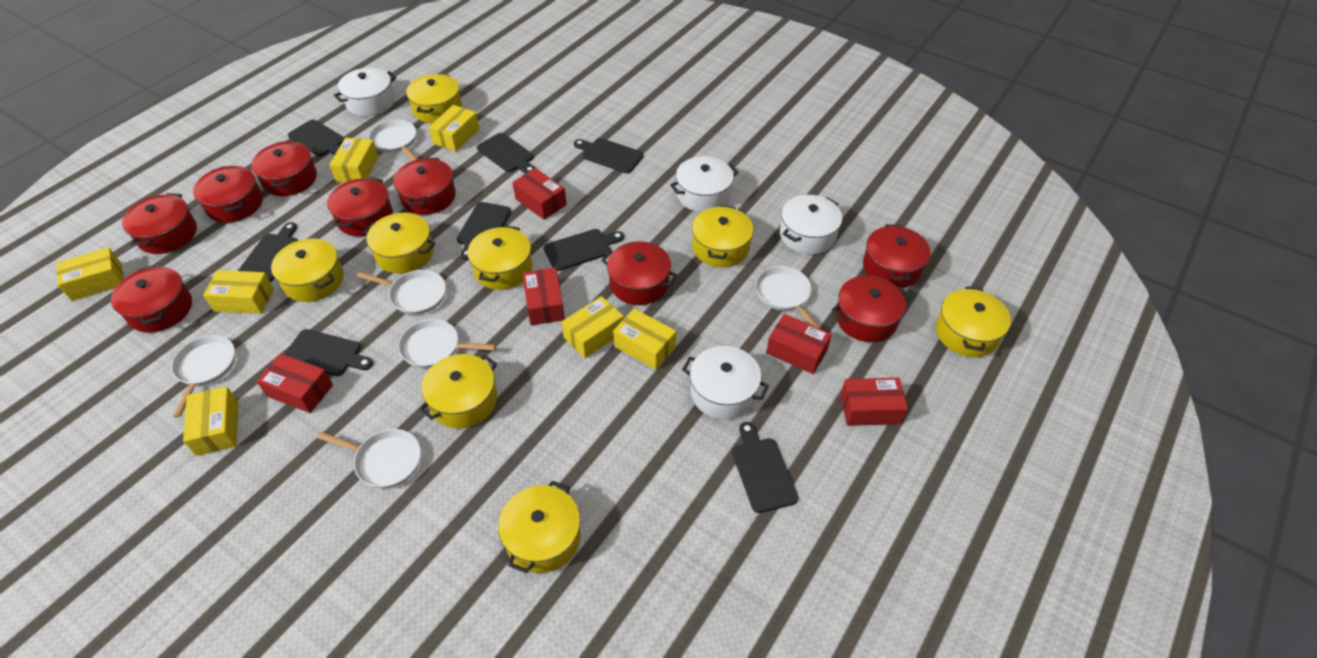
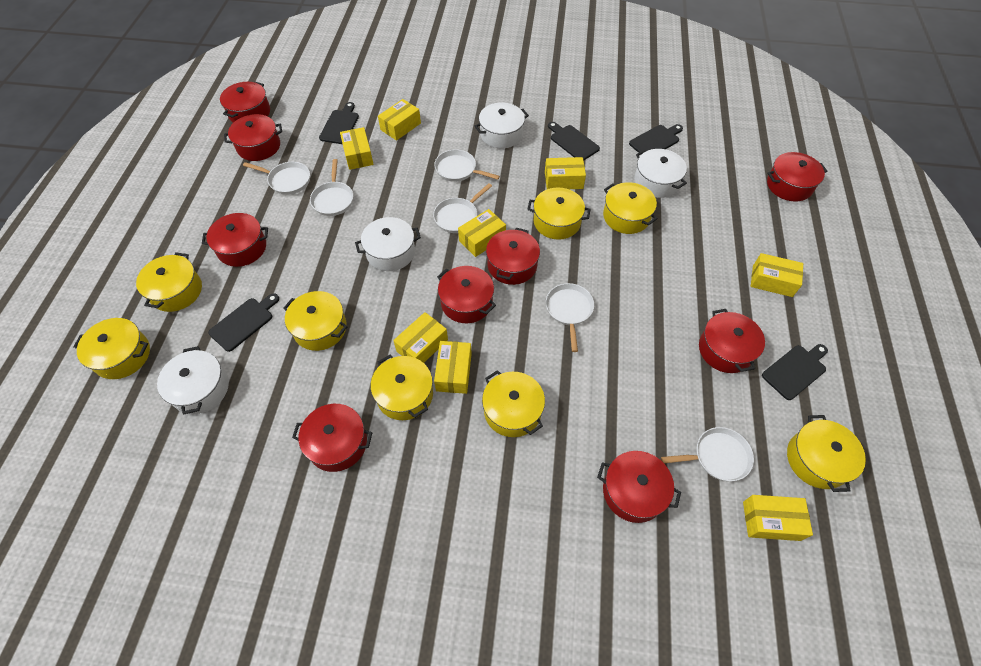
black cutting board: [238,222,298,282] [284,329,373,376] [288,119,345,156] [457,202,511,260] [477,133,535,174] [544,229,624,271] [574,138,644,173] [732,422,798,513] = 8 -> [208,293,279,352] [319,102,359,144] [548,122,600,161] [629,124,683,155] [762,344,828,400] = 5
red box: [257,353,333,413] [512,168,567,220] [522,268,565,325] [766,314,832,374] [840,378,908,426] = 5 -> none = 0
yellow box: [56,247,123,301] [183,387,238,456] [203,270,274,314] [329,138,379,182] [429,105,480,152] [561,296,624,358] [613,309,676,370] = 7 -> [340,127,374,170] [378,99,421,141] [393,312,448,363] [434,341,472,394] [458,209,506,257] [545,157,586,189] [743,495,813,541] [751,253,803,297] = 8

